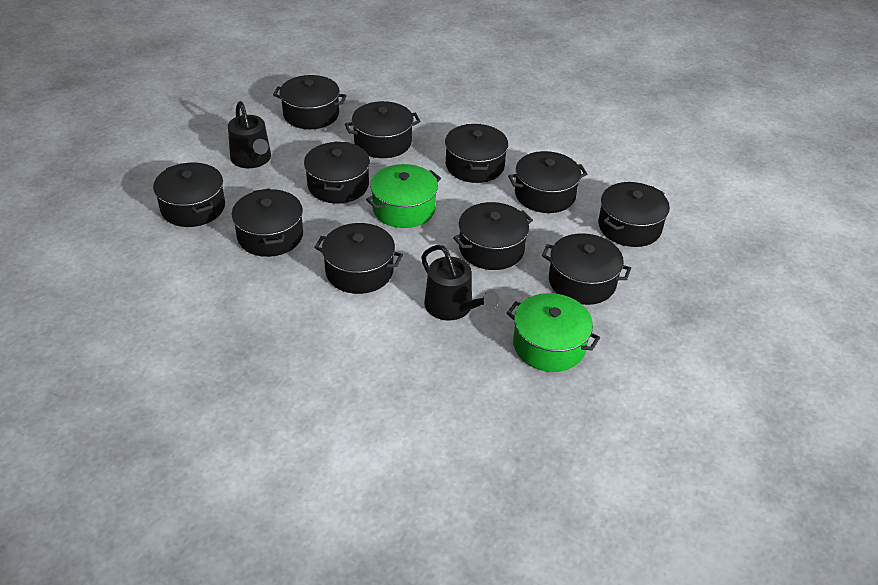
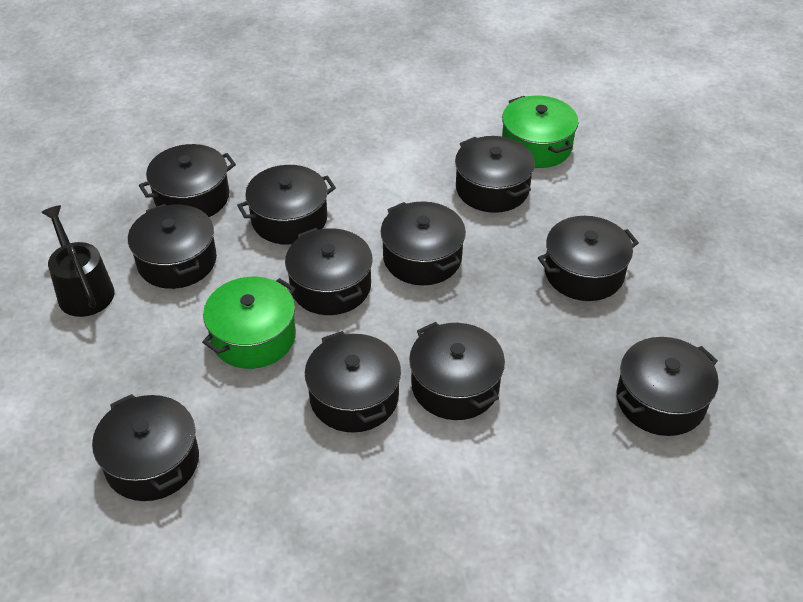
black watering can: [228,101,271,168] [421,245,499,321] = 2 -> [41,205,114,317] = 1

